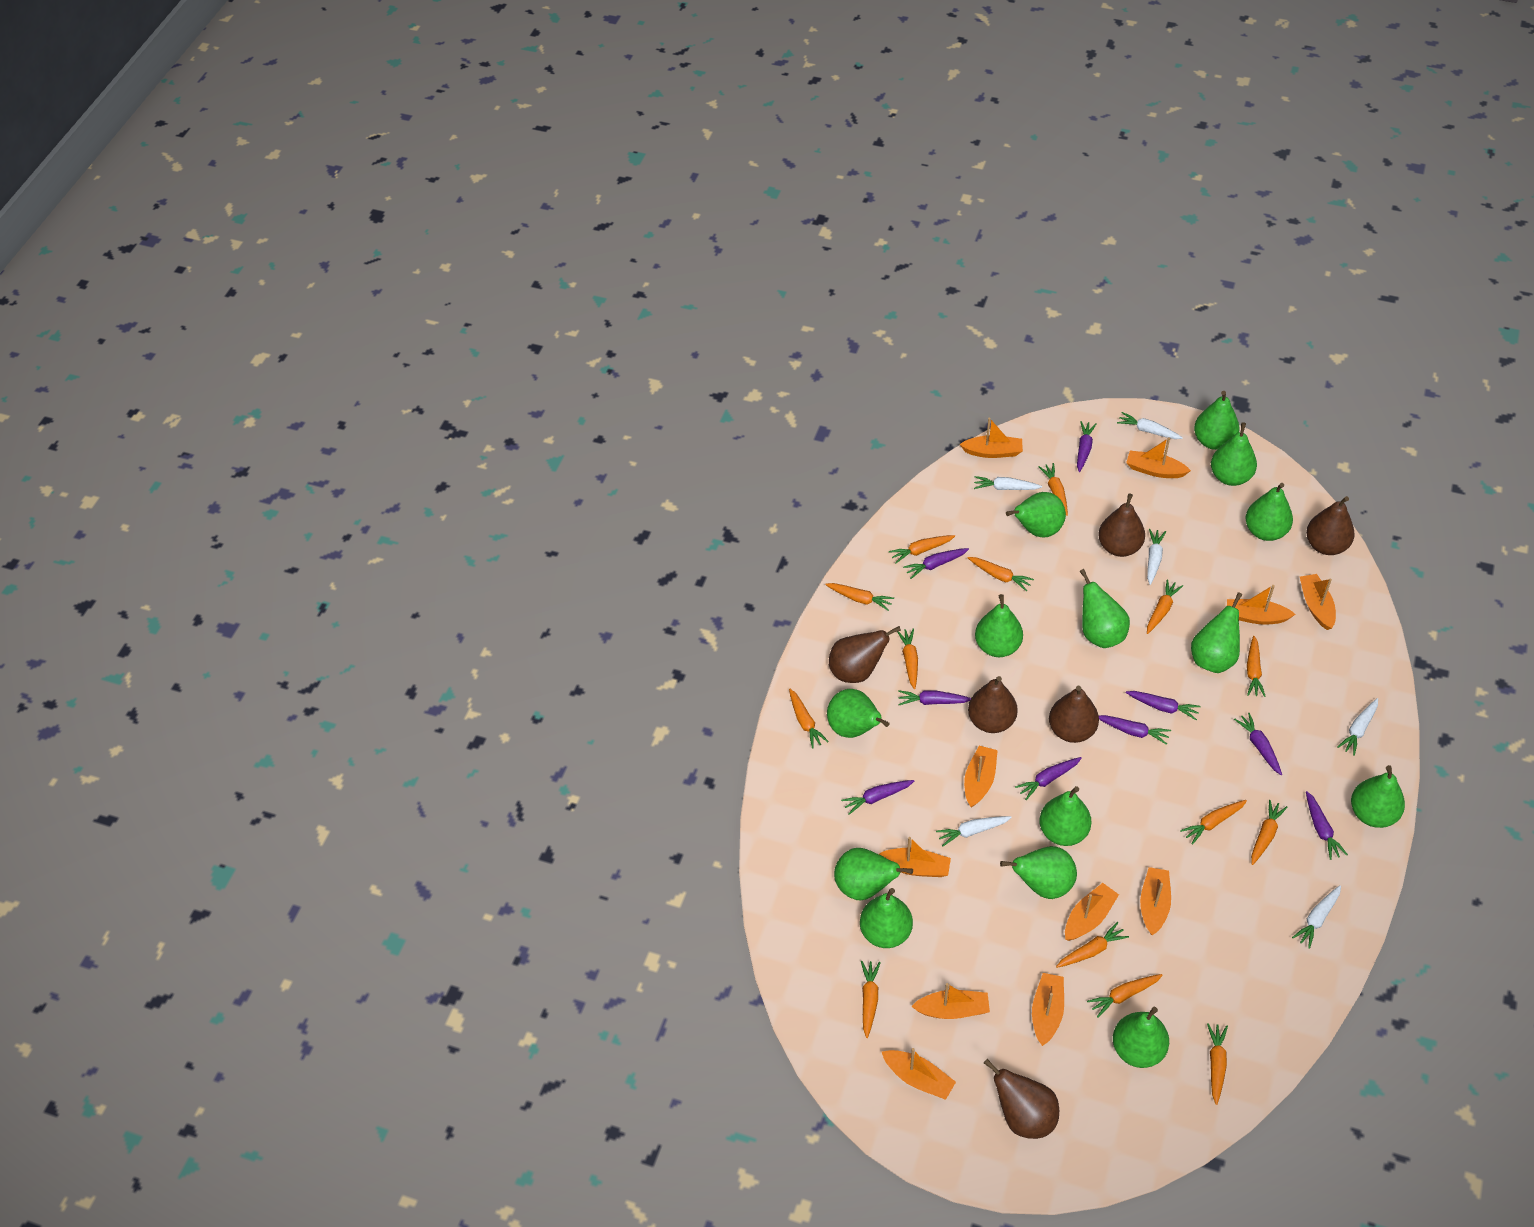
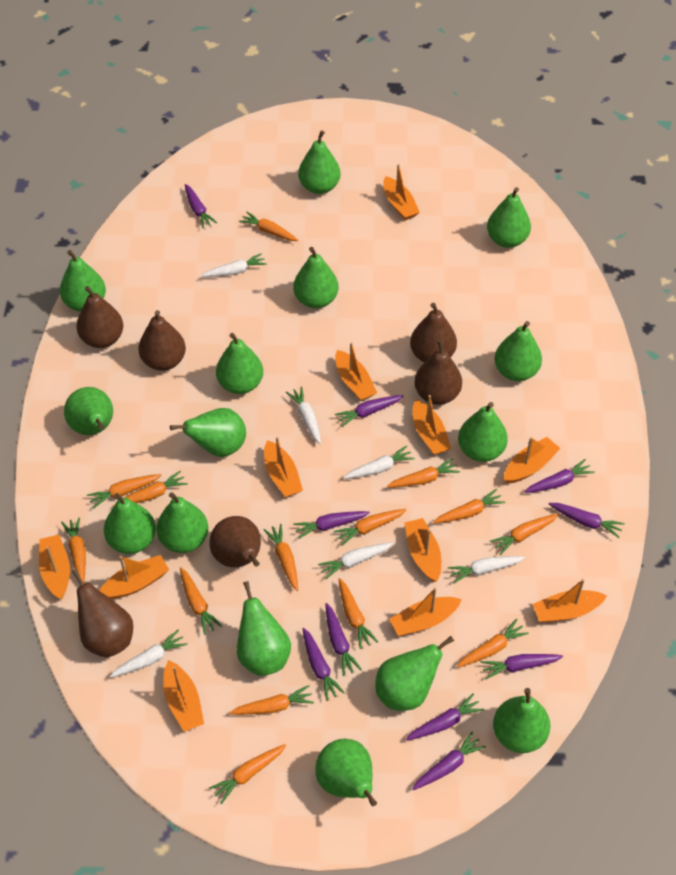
green pear: [827,689,889,738] [834,848,913,900] [860,888,913,948] [975,594,1023,657] [1000,846,1077,899] [1006,492,1066,538] [1039,786,1092,846] [1079,569,1130,648] [1113,1007,1169,1068] [1191,592,1242,673] [1194,391,1240,450] [1211,422,1257,486] [1245,483,1293,541] [1351,765,1405,828] = 14 -> [60,250,106,312] [64,387,113,435] [104,493,156,554] [156,492,208,553] [170,408,246,457] [216,333,263,394] [237,581,291,676] [293,247,338,309] [298,130,341,194] [315,739,377,807] [375,636,454,711] [458,402,508,462] [487,187,531,248] [493,688,550,753] [494,321,542,381] = 15
purple carrot: [841,780,914,815] [898,690,971,705] [903,548,969,579] [1015,757,1082,800] [1077,421,1096,472] [1099,715,1171,745] [1126,691,1201,720] [1234,713,1282,775] [1306,791,1348,860] = 9 -> [185,184,217,228] [293,511,370,539] [302,628,345,701] [325,603,362,676] [335,395,403,427] [406,693,484,741] [412,732,486,790] [481,654,563,679] [525,459,595,493] [549,503,625,538] = 10

